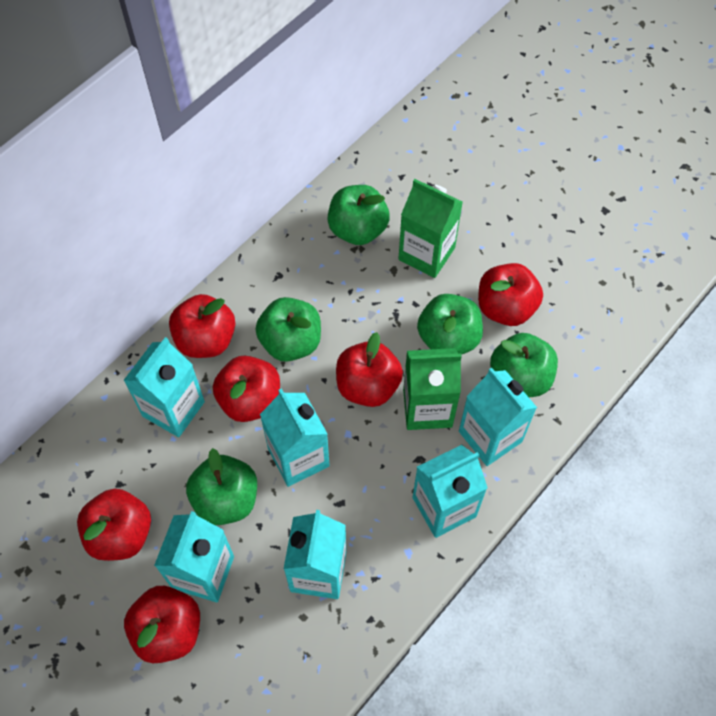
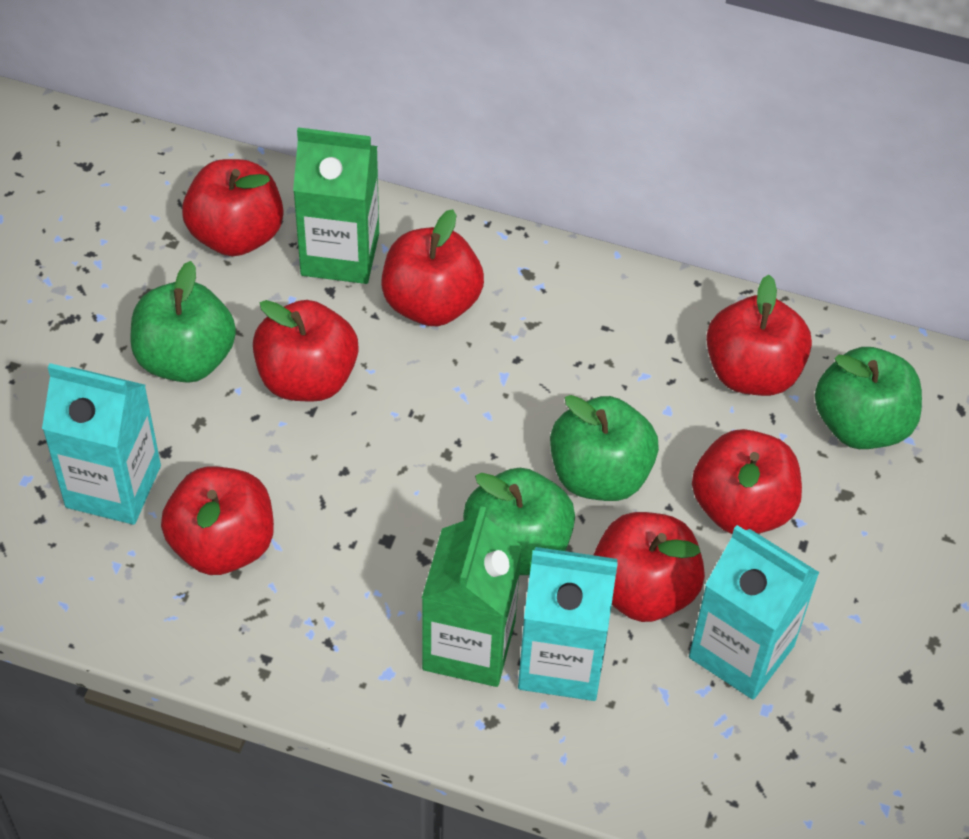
green apple: [186,448,257,525] [255,297,321,362] [327,185,390,245] [417,294,483,355] [490,333,558,397] = 5 -> [130,261,236,383] [463,468,575,575] [550,395,659,501] [815,347,922,449] = 4
red apple: [77,489,151,561] [124,586,200,663] [169,294,235,358] [213,356,280,422] [336,332,403,407] [478,263,543,326] = 6 -> [161,466,274,575] [182,159,283,256] [253,300,359,402] [381,209,484,326] [594,512,705,622] [692,429,802,534] [706,275,812,396] = 7
turquoise carton: [123,337,205,437] [154,511,234,602] [260,388,330,487] [284,510,346,599] [413,445,488,538] [459,368,537,466] = 6 -> [42,363,161,525] [518,547,618,701] [689,525,820,700] = 3

